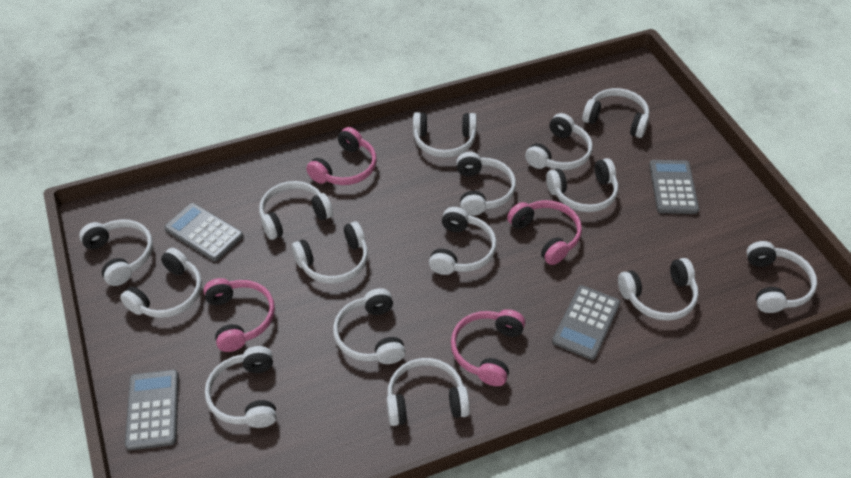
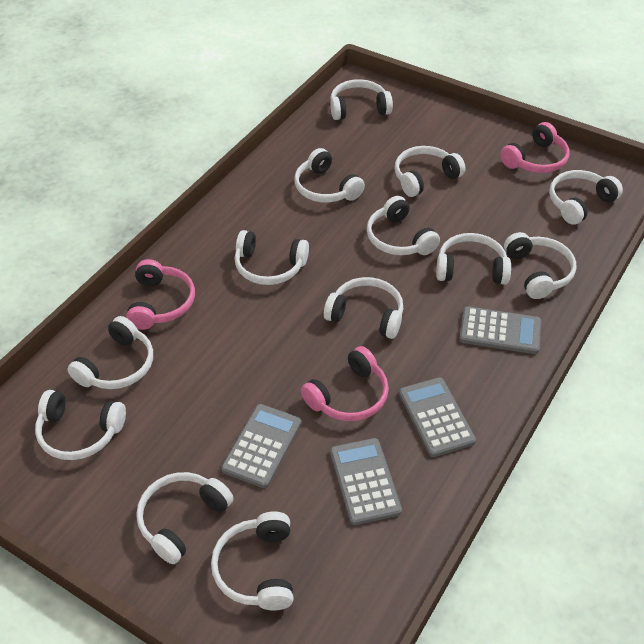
pink headphones: [203,278,275,352] [306,127,377,185] [451,309,525,386] [507,200,582,265] = 4 -> [126,259,195,330] [301,346,389,421] [500,122,569,173] = 3
white headphones: [79,219,153,286] [120,248,202,318] [205,346,276,428] [259,181,333,240] [292,221,368,284] [333,288,405,364] [387,358,470,426] [413,112,477,158] [429,207,497,275] [456,152,516,216] [525,113,593,170] [546,158,618,212] [582,88,649,138] [618,258,699,321] [746,241,817,313] = 15 -> [35,390,126,460] [67,316,153,389] [136,472,234,564] [211,511,293,610] [234,230,309,285] [294,148,365,203] [324,277,403,339] [330,79,393,120] [367,196,440,255] [395,146,465,197] [436,233,511,285] [504,232,576,299] [549,170,623,225] = 13

